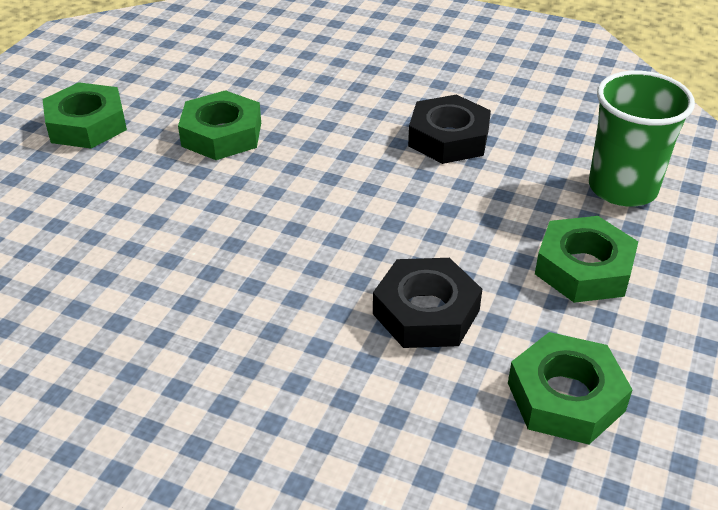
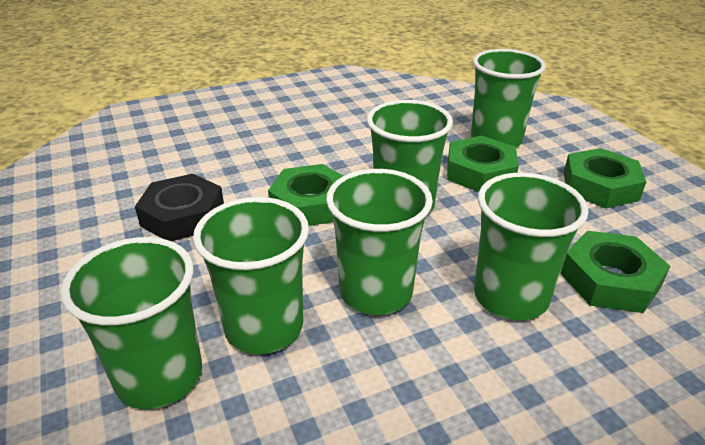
black nut: [373,258,482,348] [408,95,491,164] = 2 -> [135,174,224,241] = 1
green cup: [589,71,695,207] = 1 -> [61,237,202,409] [193,197,309,354] [326,169,433,315] [367,100,453,214] [471,49,546,147] [474,173,589,320] = 6

